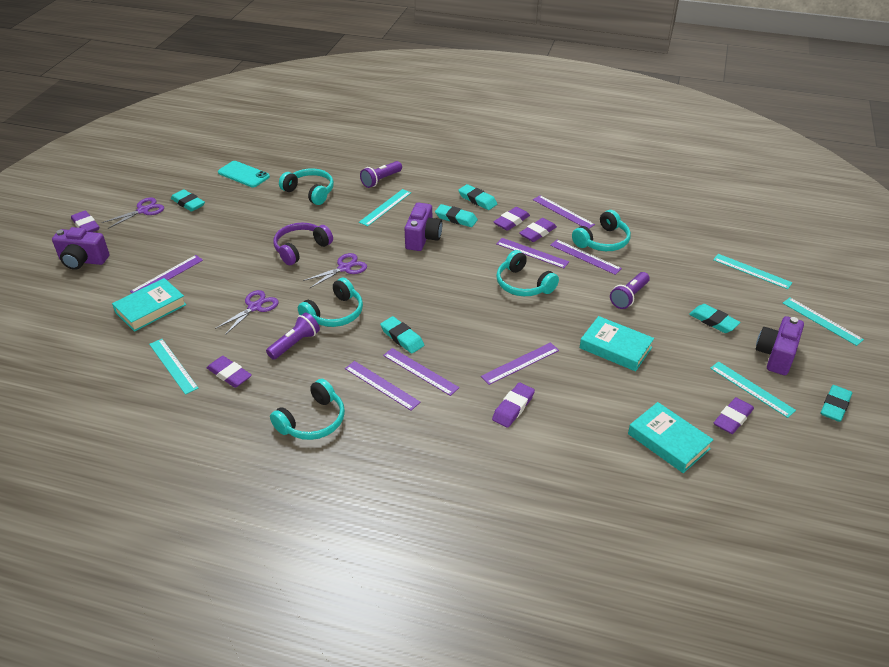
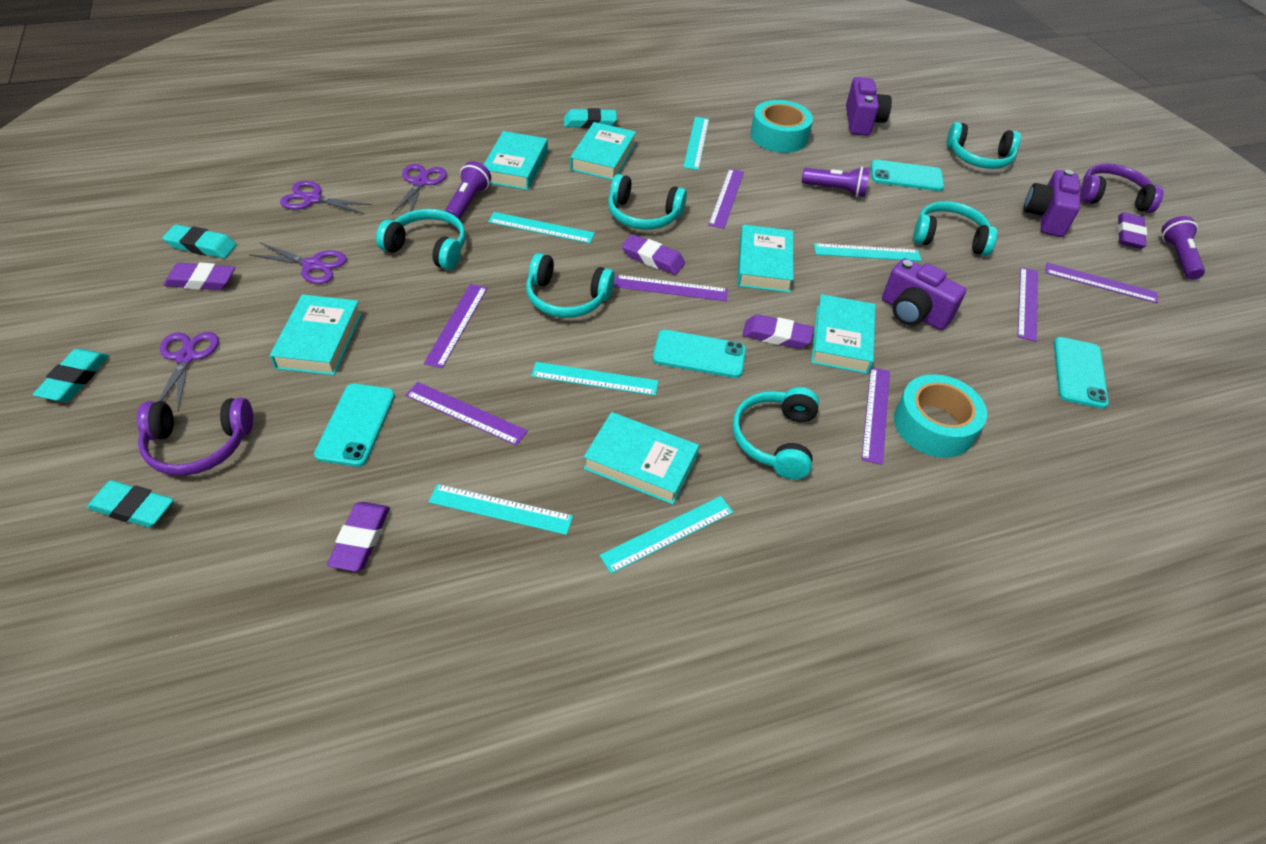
purple eraser: [71,211,99,232] [207,356,252,388] [492,382,535,428] [494,207,530,231] [519,218,557,242] [714,397,754,434] = 6 -> [164,263,235,290] [327,502,390,571] [622,234,685,275] [742,314,814,349] [1117,212,1147,249] = 5
purple headphones: [273,223,333,265] = 1 -> [137,398,253,476] [1080,164,1163,213] = 2
purple scissors: [102,198,164,229] [215,290,279,335] [303,253,367,288] = 3 -> [159,332,219,411] [249,243,347,284] [280,181,372,214] [392,164,447,214] = 4
turquoise book: [112,278,186,332] [580,316,654,371] [628,402,714,473] = 3 -> [270,294,362,375] [484,131,548,190] [570,122,636,180] [584,412,699,505] [737,225,793,293] [811,294,876,374] = 6
turquoise eraser: [171,189,205,212] [380,316,424,353] [435,204,478,227] [458,184,497,210] [689,304,741,333] [820,385,852,422] = 6 -> [33,349,109,401] [87,480,174,528] [163,225,237,258] [564,108,617,128] = 4
turquoise headphones: [270,379,345,440] [279,168,334,205] [298,278,363,327] [496,250,559,296] [572,210,631,251] = 5 -> [376,209,466,270] [526,253,615,318] [608,174,687,230] [733,387,819,479] [913,201,997,256] [946,122,1021,169] = 6
turquoise phone: [218,161,270,187] = 1 -> [314,383,395,467] [653,330,746,378] [871,160,944,191] [1054,337,1109,409] = 4
turquoise ruler: [149,339,199,395] [359,189,411,226] [710,361,796,418] [713,254,793,289] [783,298,864,346] = 5 -> [429,484,573,535] [488,212,595,243] [531,362,658,396] [599,496,734,574] [683,117,709,170] [814,243,922,261] = 6
turquoise tape: none = 0 -> [751,100,813,153] [894,374,987,458] = 2

